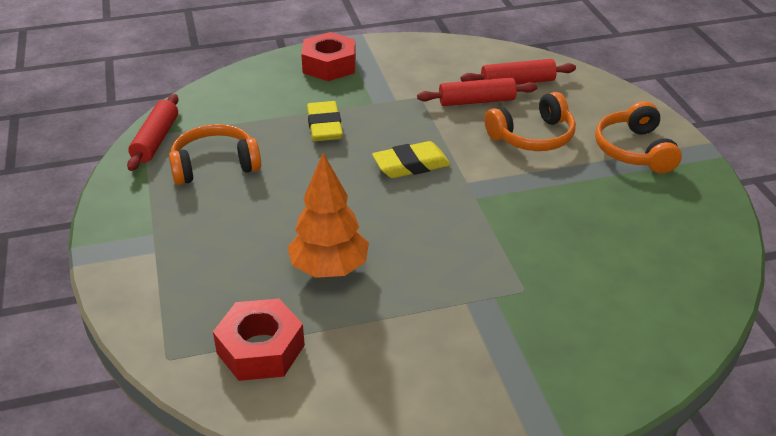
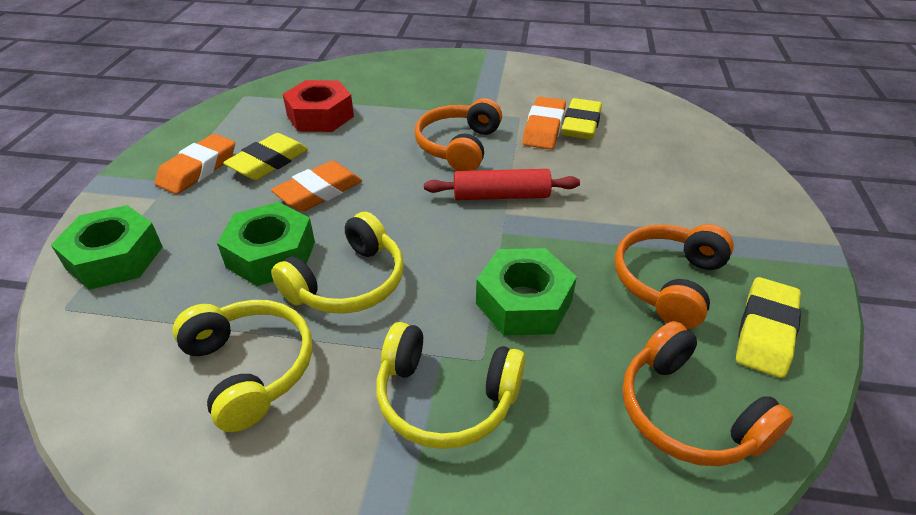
green nut: none = 0 -> [51,205,163,290] [217,202,315,286] [476,248,577,336] = 3
orange eraser: none = 0 -> [155,134,235,194] [271,161,362,211] [523,97,566,149] = 3
orange tree: [287,153,369,278] = 1 -> none = 0
red nut: [213,299,305,381] [301,32,356,81] = 2 -> [283,80,354,132] = 1
red rolling pin: [127,94,178,171] [417,77,537,106] [461,59,576,85] = 3 -> [424,169,580,200] = 1
yellow eraser: [307,101,343,141] [372,141,451,178] = 2 -> [223,133,308,180] [562,98,602,139] [736,277,801,378] = 3
yellow headphones: none = 0 -> [173,300,312,432] [271,212,404,314] [376,322,526,449] = 3

